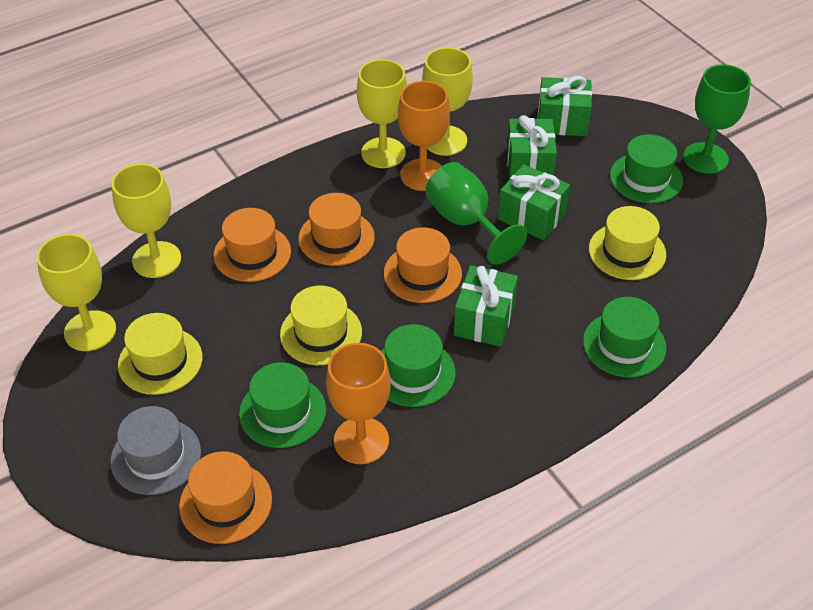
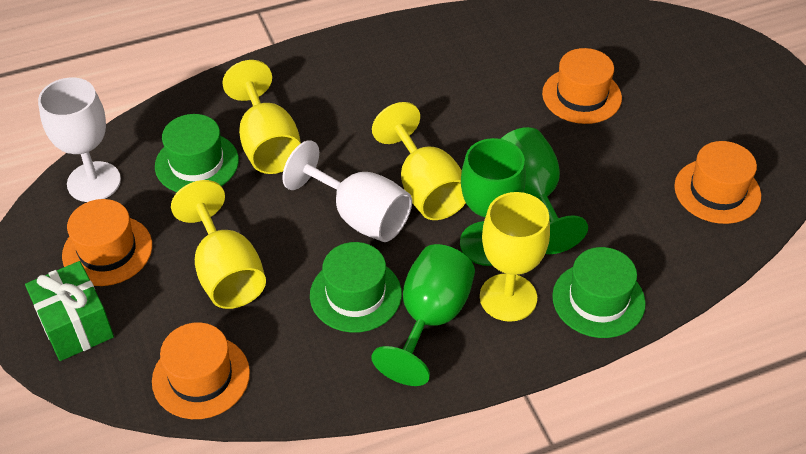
green gift: [454,265,518,347] [498,164,570,240] [507,115,557,180] [537,76,592,136] = 4 -> [25,261,114,361] = 1
green goblet: [425,162,527,265] [683,64,751,174] = 2 -> [371,244,475,386] [460,138,526,266] [501,127,588,254] = 3
green hat: [239,362,326,448] [381,324,456,407] [583,297,667,378] [610,134,683,203] = 4 -> [155,114,239,192] [310,242,402,333] [552,247,646,338] = 3
grey hat: [110,406,201,495] = 1 -> none = 0
orange goblet: [326,343,391,464] [398,81,450,191] = 2 -> none = 0
white goblet: none = 0 -> [38,78,121,202] [282,140,412,242] = 2
yellow hat: [118,313,202,395] [280,285,362,365] [589,206,666,280] = 3 -> none = 0

